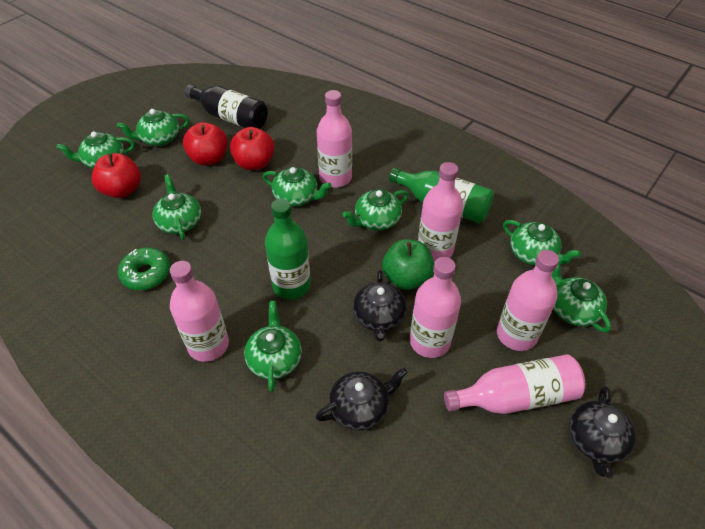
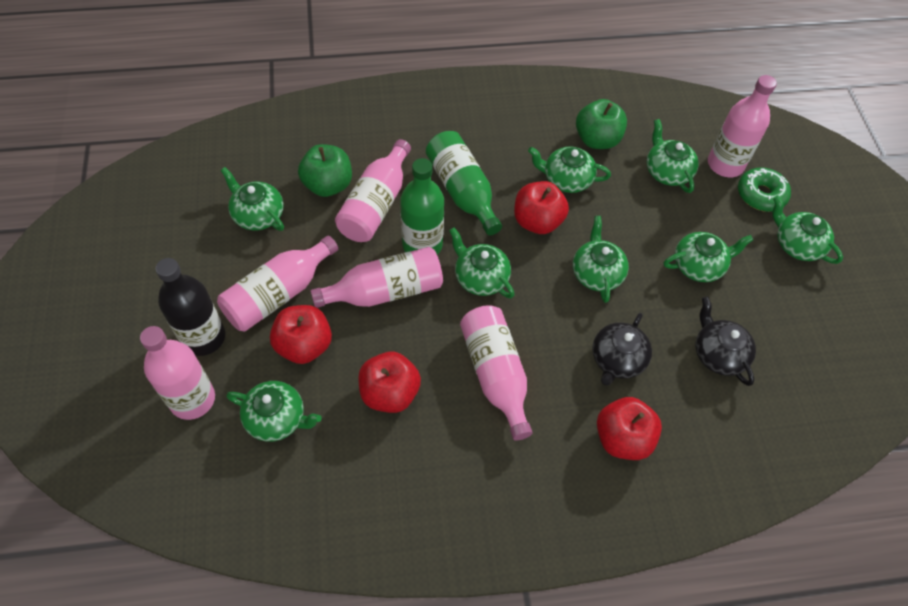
black teapot: [316,368,408,431] [353,270,407,341] [569,386,636,478] = 3 -> [592,313,652,386] [696,296,756,386] = 2
green apple: [382,239,434,290] = 1 -> [298,144,352,197] [576,99,627,149] = 2
red apple: [92,153,141,198] [183,122,228,166] [230,127,275,170] = 3 -> [270,305,332,364] [358,352,421,413] [514,181,569,234] [597,397,662,460] = 4

